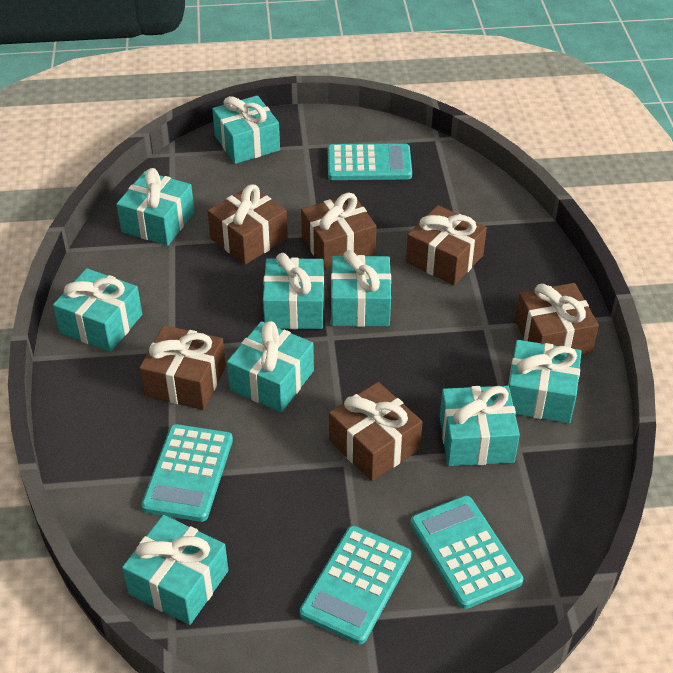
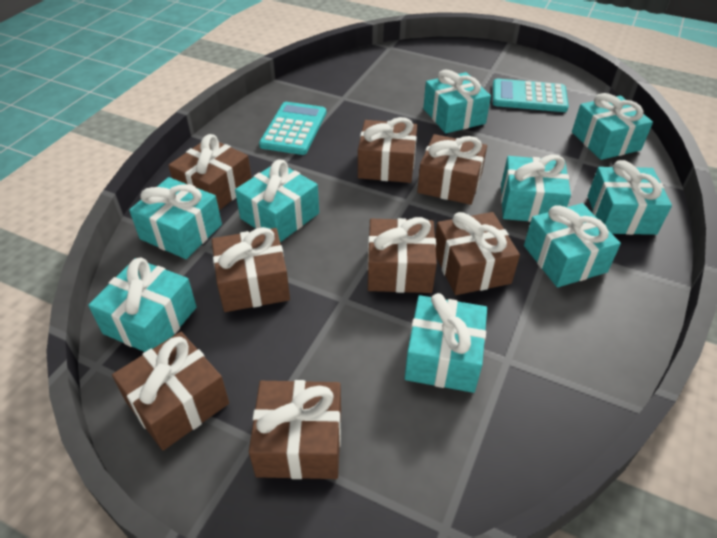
brown gift: [139,325,226,410] [208,184,288,265] [301,193,376,270] [329,382,422,481] [406,205,487,285] [515,283,599,355] = 6 -> [112,332,229,450] [168,134,252,210] [212,227,290,312] [249,380,341,479] [358,117,417,183] [368,217,437,293] [417,134,487,205] [435,212,520,295] = 8
turquoise calculator: [141,424,233,522] [300,526,411,644] [328,143,412,180] [411,496,523,609] = 4 -> [259,102,326,155] [493,79,569,112] = 2

